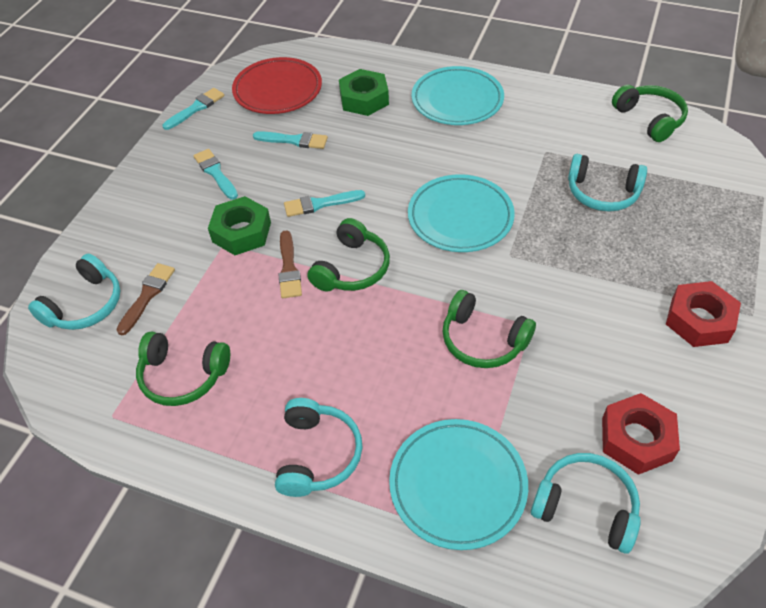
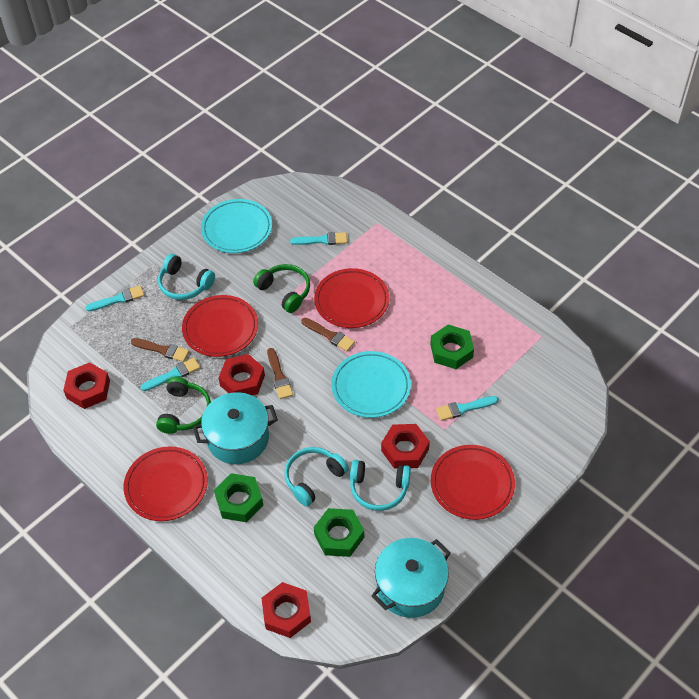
brown brush: [116,263,175,335] [278,230,302,298] = 2 -> [131,338,189,362] [267,348,293,399] [301,318,355,351] = 3
green headphones: [136,332,230,406] [307,218,390,292] [442,290,536,368] [612,85,688,142] = 4 -> [156,377,211,434] [253,264,310,313] = 2
green nut: [208,196,271,255] [339,69,389,116] = 2 -> [214,473,263,522] [314,508,364,557] [430,324,474,369] = 3
red nut: [602,393,680,475] [666,281,741,347] = 2 -> [63,362,110,409] [218,354,265,395] [261,582,311,638] [381,424,430,469] = 4
red plate: [232,57,322,114] = 1 -> [123,446,208,521] [182,295,258,357] [314,268,389,328] [431,445,515,520] = 4
turquoise headphones: [28,254,120,330] [275,398,363,497] [531,453,641,554] [568,154,647,212] = 4 -> [158,254,215,300] [284,447,349,507] [350,460,411,511] = 3
turquoise plate: [389,419,528,550] [408,174,515,252] [412,66,504,125] = 3 -> [201,199,272,253] [332,351,411,418] = 2
turquoise pot: none = 0 -> [193,392,278,464] [371,538,451,618] = 2

